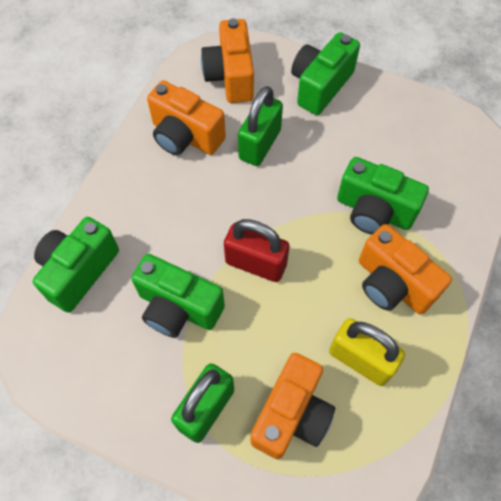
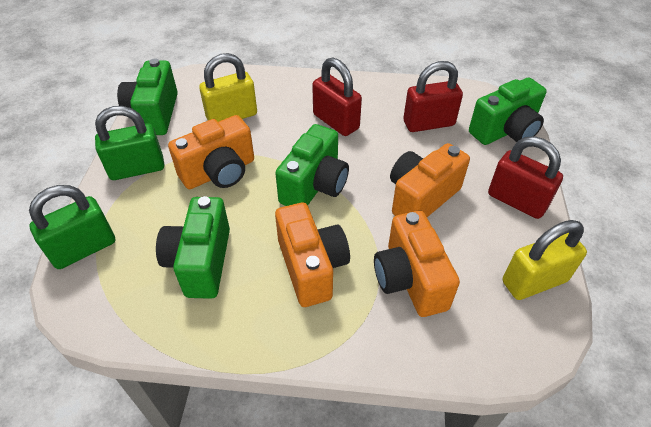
red padlock: [224,219,289,282] = 1 -> [312,57,362,136] [403,61,463,132] [488,136,563,219] = 3
yellow padlock: [329,318,405,386] = 1 -> [199,53,257,122] [503,220,587,300] = 2

